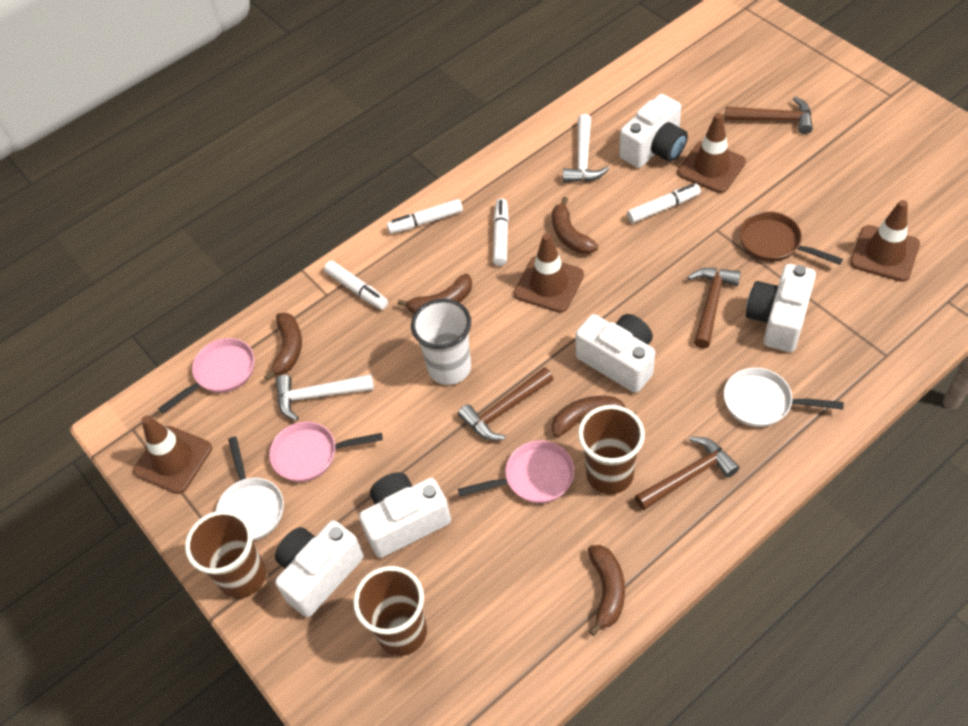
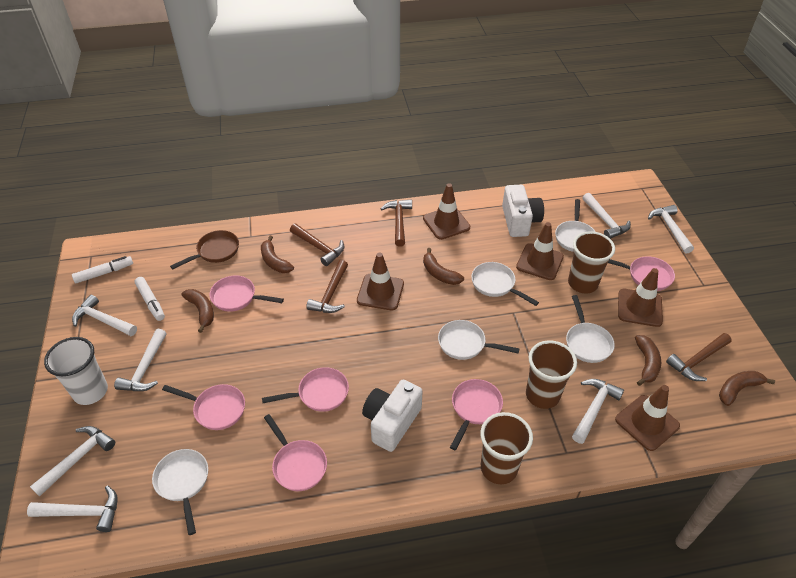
brown traffic cone: [133,415,212,494] [514,233,584,313] [677,113,746,193] [850,200,920,282] = 4 -> [357,253,404,311] [423,183,470,240] [516,222,564,280] [615,385,680,451] [618,268,663,327] = 5
pink pan: [158,338,254,413] [269,422,383,482] [458,440,574,503] = 3 -> [162,384,245,430] [210,276,284,312] [262,367,349,412] [264,414,327,491] [450,379,503,451] [608,256,675,291] = 6
white camera: [275,520,364,617] [359,472,451,558] [575,314,655,393] [619,94,688,168] [746,264,816,352] = 5 -> [362,380,423,452] [502,185,544,237] = 2
white hammer: [276,374,374,421] [563,114,609,182] = 2 -> [27,486,118,532] [30,426,115,497] [72,295,137,336] [114,329,166,391] [572,379,624,444] [582,193,631,239] [648,205,694,254] = 7
white marker: [324,261,388,310] [387,199,463,234] [493,199,509,266] [627,184,701,223] = 4 -> [72,256,133,283] [134,277,165,321] = 2
white pan: [216,436,284,541] [724,368,844,427] = 2 -> [152,449,208,535] [438,320,520,360] [471,262,539,306] [555,199,595,252] [566,295,615,363] = 5

